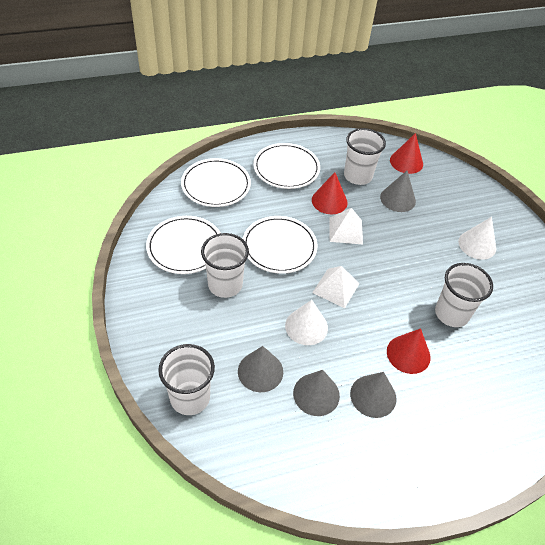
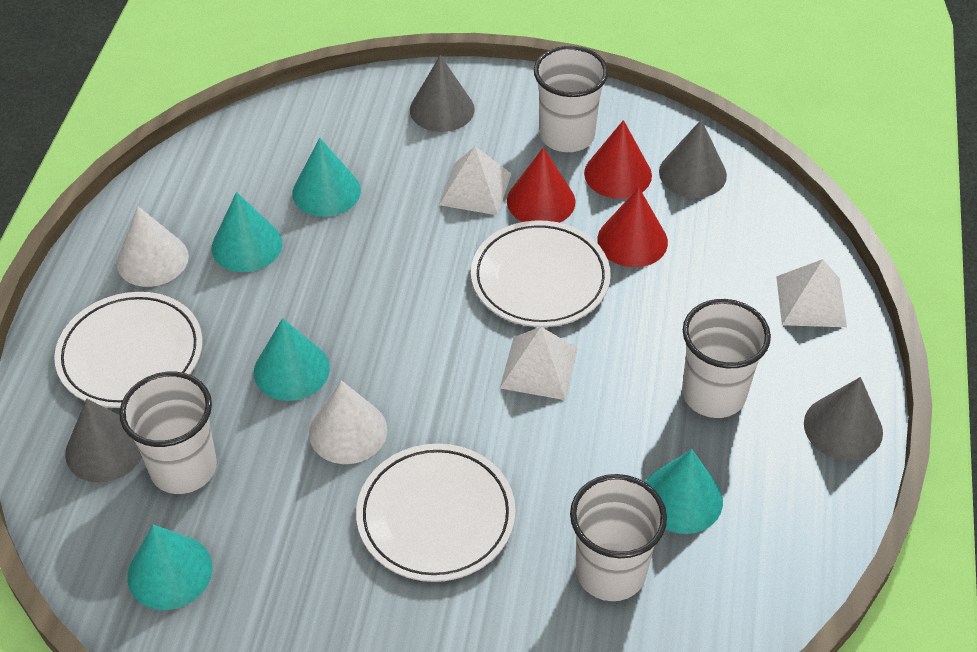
turquoise cone: none = 0 -> [127,524,213,610] [212,192,282,272] [254,318,330,401] [292,138,361,217] [645,449,723,534] = 5
white plate: [146,216,220,274] [181,158,251,207] [243,216,318,274] [253,143,320,189] = 4 -> [54,292,203,408] [356,444,516,582] [471,220,611,327] = 3
white pyramid: [312,266,360,308] [330,208,363,244] = 2 -> [439,146,511,215] [500,327,578,400] [776,259,847,327] = 3

